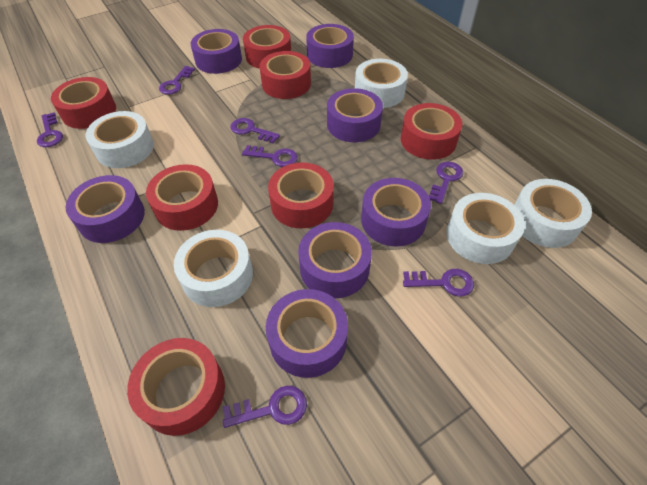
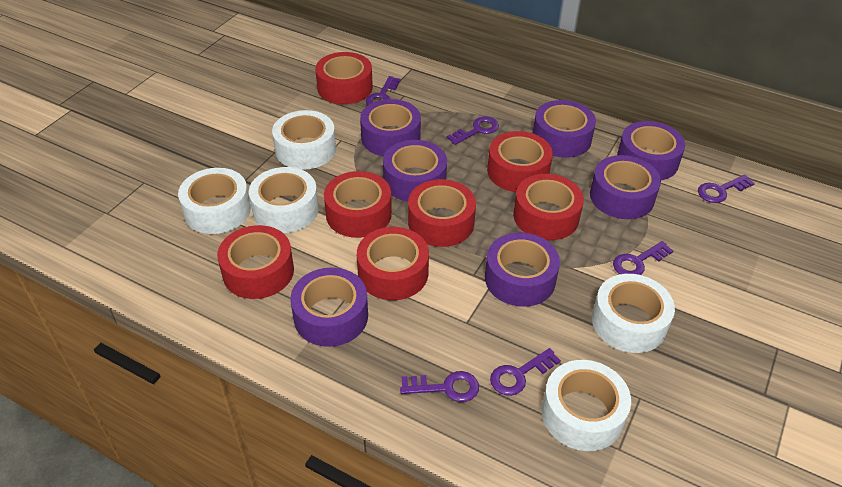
purple key: [37,112,63,147] [159,66,195,95] [223,386,307,428] [231,118,280,143] [242,145,298,167] [403,269,474,297] [429,162,463,204] = 7 -> [366,76,401,105] [400,371,479,402] [447,117,499,145] [490,348,561,396] [613,241,673,275] [698,175,755,203] = 6

